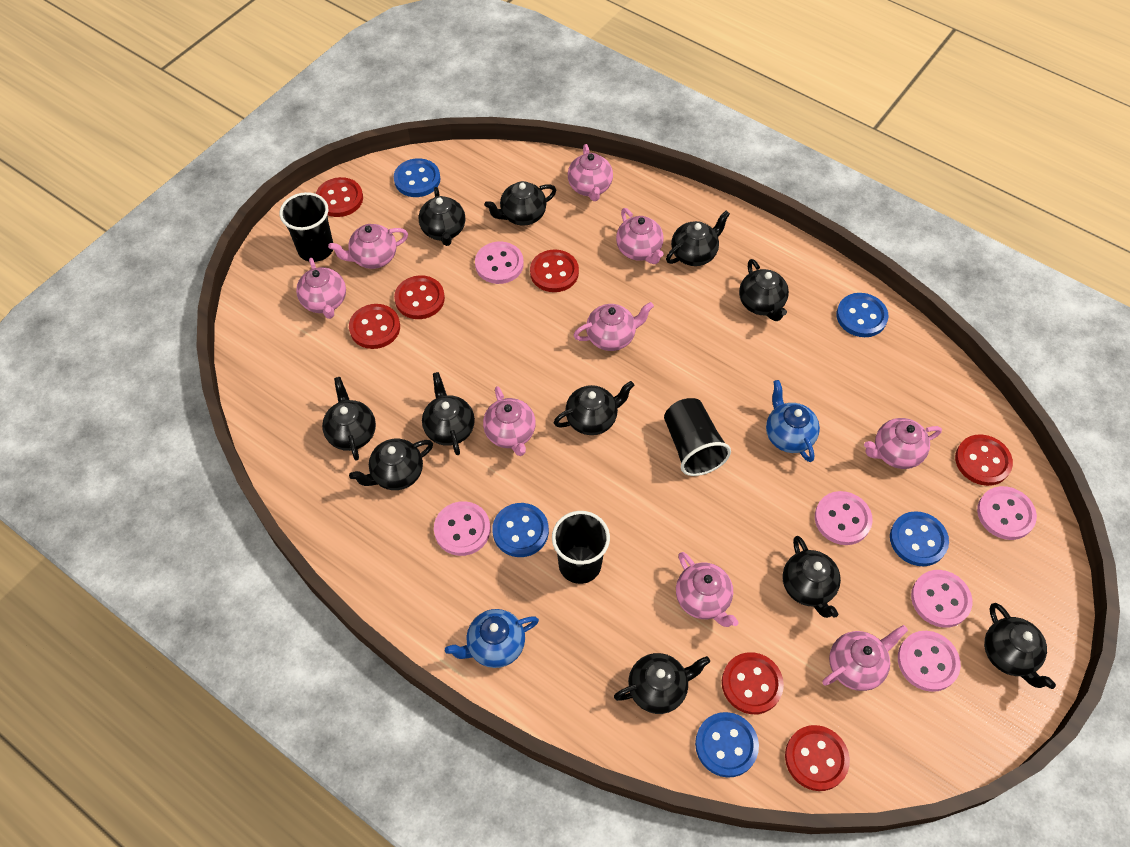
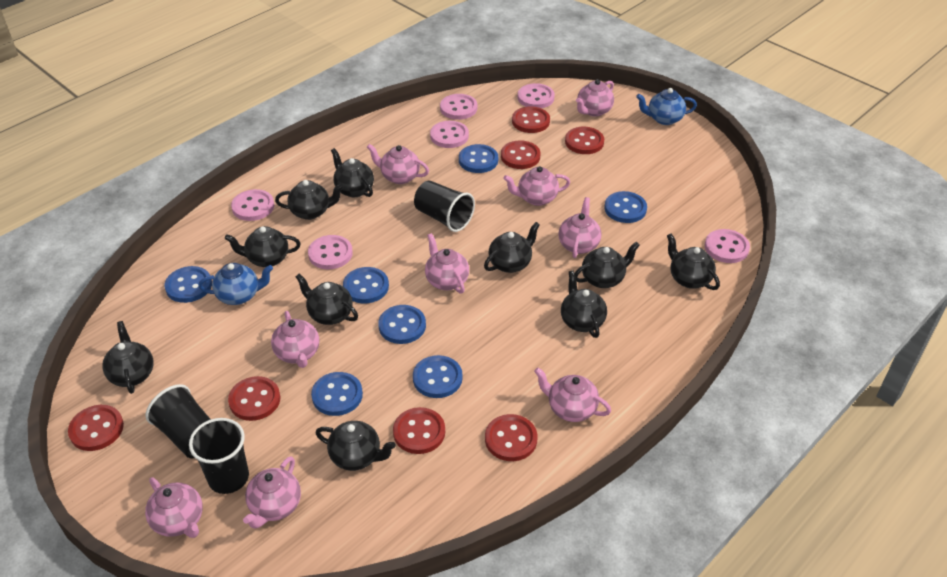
black teapot: [322,377,376,461] [349,439,433,490] [418,187,465,246] [422,372,475,455] [484,181,556,226] [554,381,634,435] [614,653,710,714] [666,211,730,266] [739,259,789,321] [782,536,841,618] [984,603,1056,689] = 11 -> [102,321,154,394] [225,226,301,267] [275,180,344,220] [296,274,358,325] [316,421,396,471] [331,148,374,197] [484,222,540,273] [561,270,607,338] [575,242,640,288] [667,233,720,290] = 10
blue button: [394,158,440,197] [492,503,549,557] [695,712,759,778] [836,293,888,337] [890,511,949,566] = 5 -> [164,266,212,303] [311,372,363,416] [343,267,389,303] [378,305,426,344] [413,355,463,398] [459,144,498,173] [605,191,647,223] = 7

